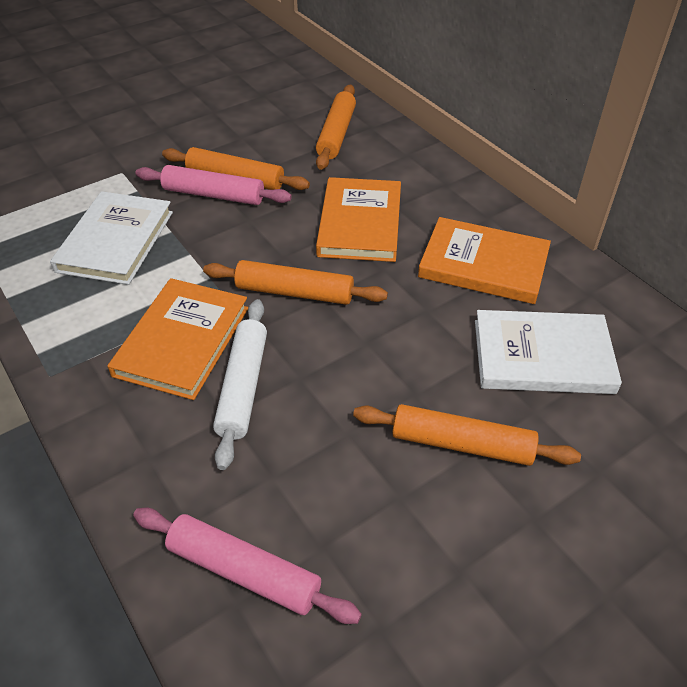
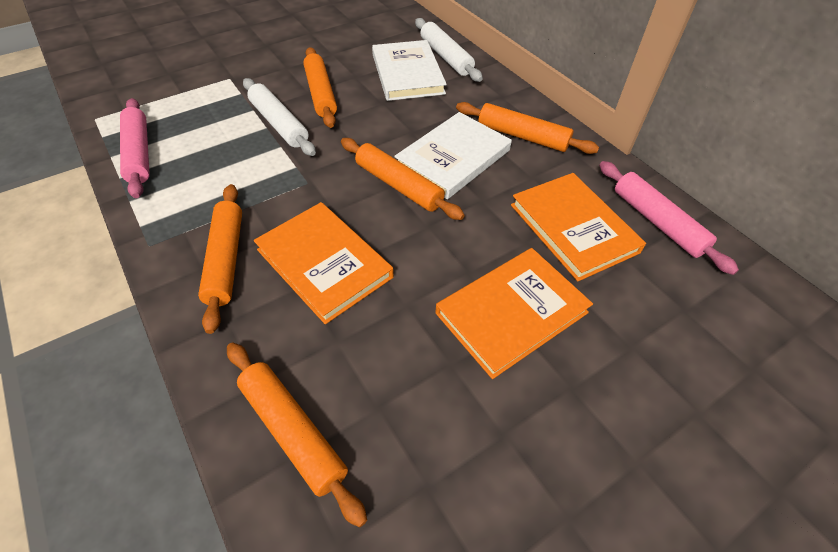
orange rolling pin: [162,147,310,190] [203,260,388,305] [316,85,356,170] [353,404,581,466] = 4 -> [198,184,242,334] [227,342,367,528] [303,47,337,128] [341,138,465,220] [456,102,599,154] = 5
white rolling pin: [213,299,267,470] = 1 -> [243,78,316,156] [415,18,483,82] = 2

